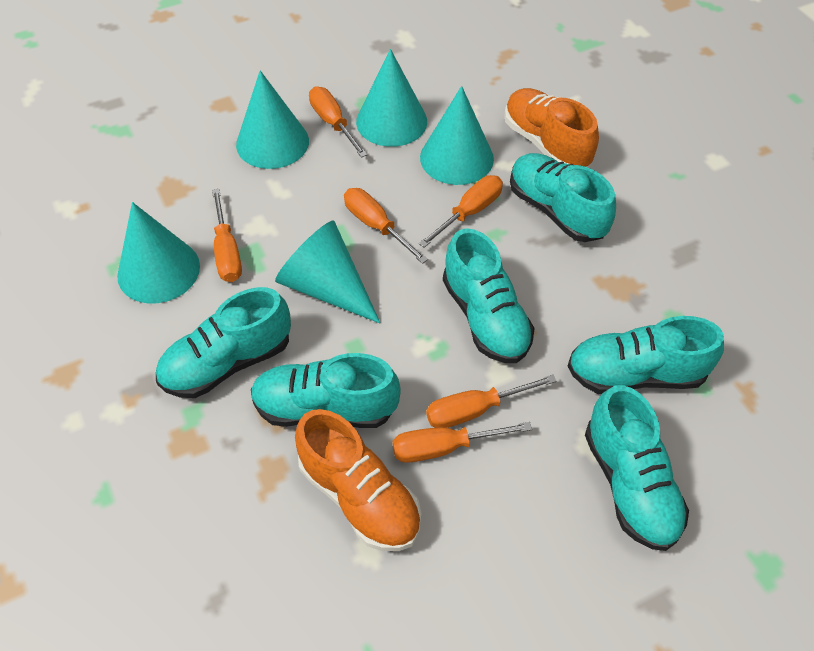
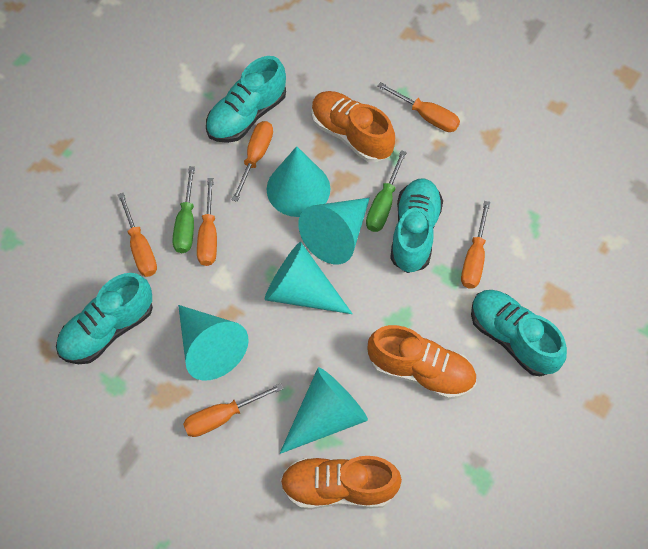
green screwdriver: none = 0 -> [172,166,195,253] [366,150,407,232] = 2
orange shoe: [295,409,422,551] [505,88,599,167] = 2 -> [280,456,402,510] [311,91,395,163] [368,325,476,400] = 3
turquoise shoe: [156,287,291,398] [251,353,401,428] [443,228,535,363] [510,153,616,242] [568,316,724,394] [585,385,689,551] = 6 -> [56,273,153,364] [206,56,286,143] [390,178,443,273] [471,290,567,376] = 4

